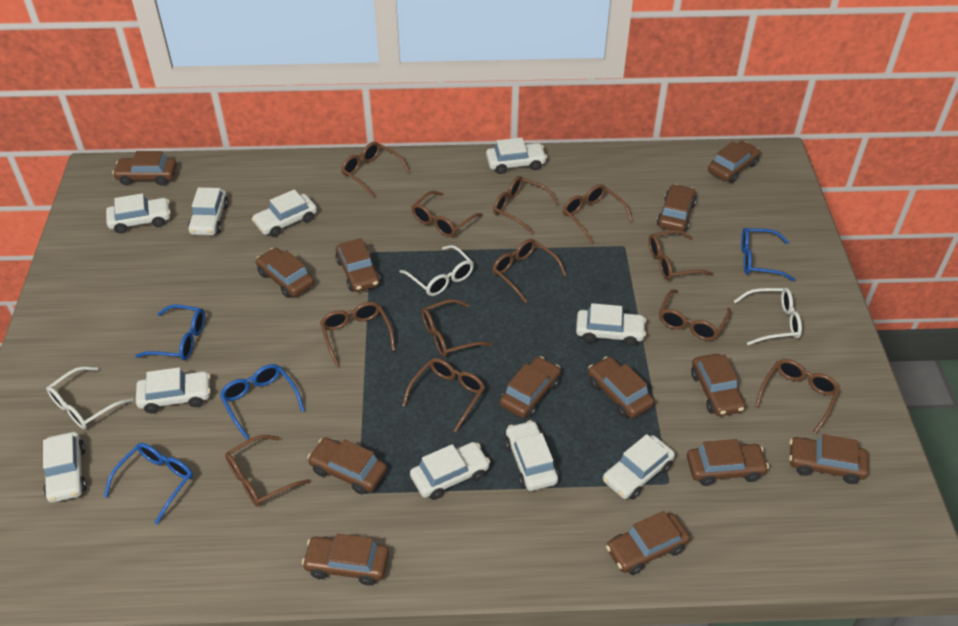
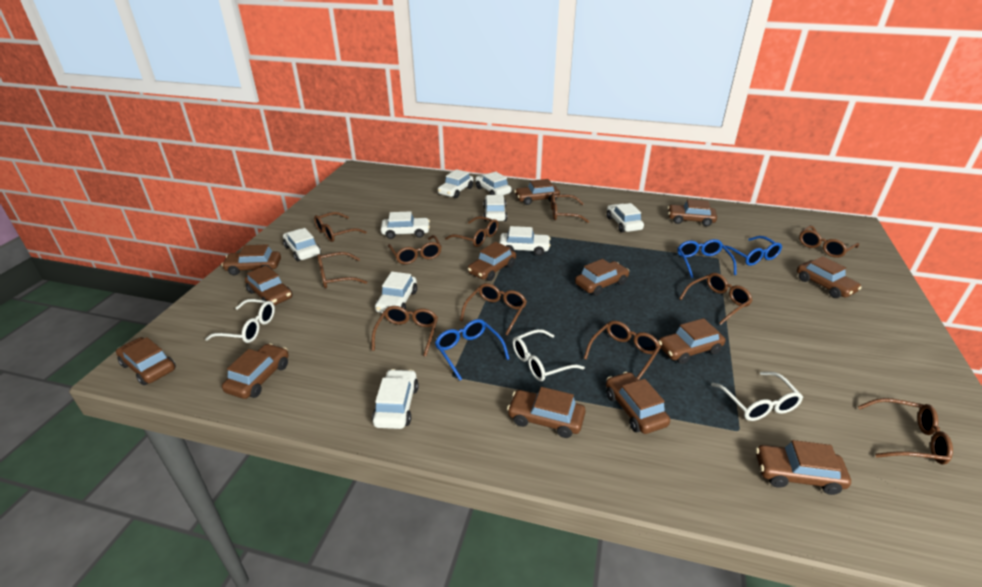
blue glasses: [104,443,193,525] [135,305,205,361] [220,364,305,440] [741,228,795,281] = 4 -> [435,319,510,381] [678,239,736,278] [725,236,782,266] = 3
brown glasses: [225,435,310,507] [320,302,395,367] [341,142,410,198] [402,358,485,432] [411,191,483,237] [421,299,492,357] [492,239,567,303] [493,176,559,234] [562,184,633,243] [648,230,714,280] [659,290,731,341] [755,359,840,434] = 12 -> [314,212,367,242] [317,252,367,288] [372,306,438,357] [388,235,442,264] [445,216,498,247] [460,283,527,336] [551,193,589,223] [584,321,661,380] [679,273,753,325] [799,226,859,258] [858,398,953,465] = 11
white car: [43,432,87,502] [106,193,171,233] [136,367,211,413] [188,187,229,235] [252,189,317,237] [410,442,490,500] [486,138,547,174] [505,420,558,491] [576,303,646,347] [603,434,675,500] = 10 -> [283,228,321,261] [372,369,419,429] [375,272,417,313] [381,211,430,239] [438,169,474,198] [475,172,512,195] [483,195,507,221] [499,226,551,256] [607,203,644,232] = 9

